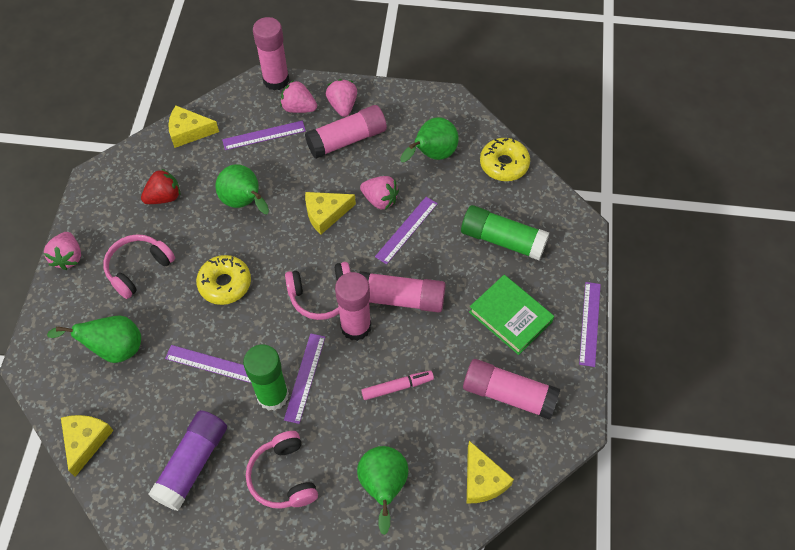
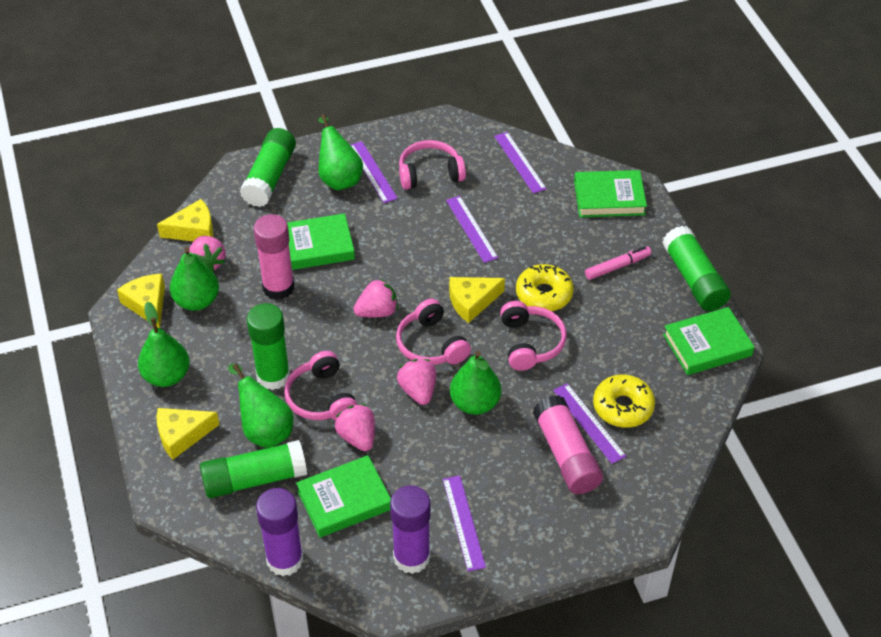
green book: [469,275,554,355] = 1 -> [287,213,355,270] [296,455,391,538] [574,170,647,217] [663,307,754,375] = 4
green glue stick: [243,344,289,411] [461,205,549,260] = 2 -> [200,440,307,498] [240,128,296,207] [247,303,290,390] [662,226,731,311] = 4
green pear: [47,316,141,363] [216,164,269,214] [357,446,408,535] [400,117,459,162] = 4 -> [138,301,190,387] [170,247,219,311] [228,364,293,448] [318,114,363,190] [450,351,501,415] = 5
pink glue stick: [253,17,289,91] [305,105,387,159] [335,272,371,341] [359,271,446,313] [463,359,560,420] = 5 -> [253,214,295,300] [533,395,603,494] = 2
pink headphones: [103,234,175,299] [246,431,318,509] [285,262,351,320] = 3 -> [284,351,358,421] [396,299,471,365] [399,140,466,190] [500,301,567,371] = 4
purple glue stick: [148,410,227,511] = 1 -> [256,488,304,576] [390,485,431,574] = 2
red strawberry: [141,169,180,204] = 1 -> none = 0

